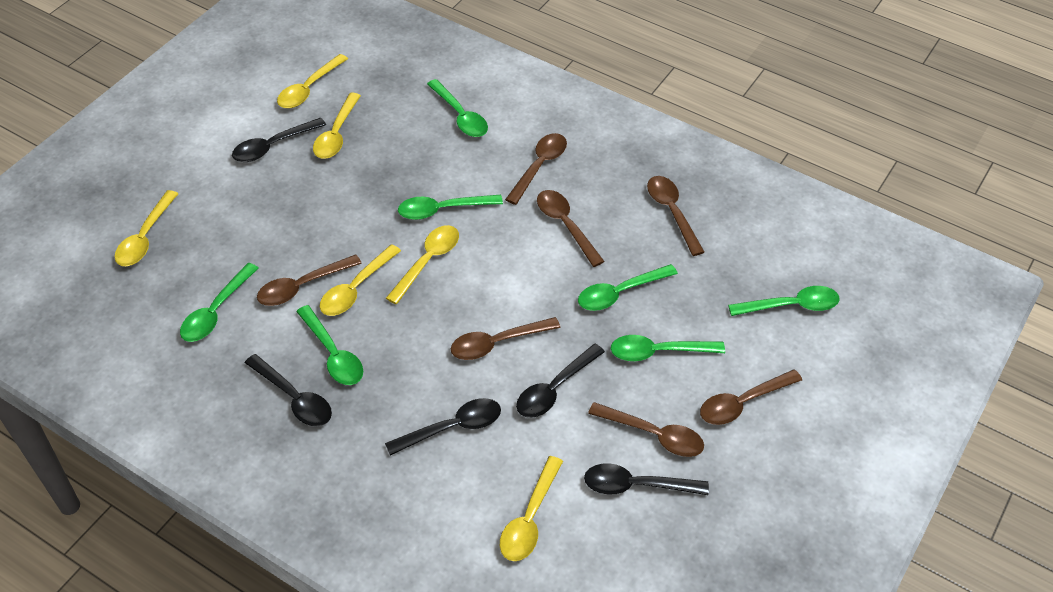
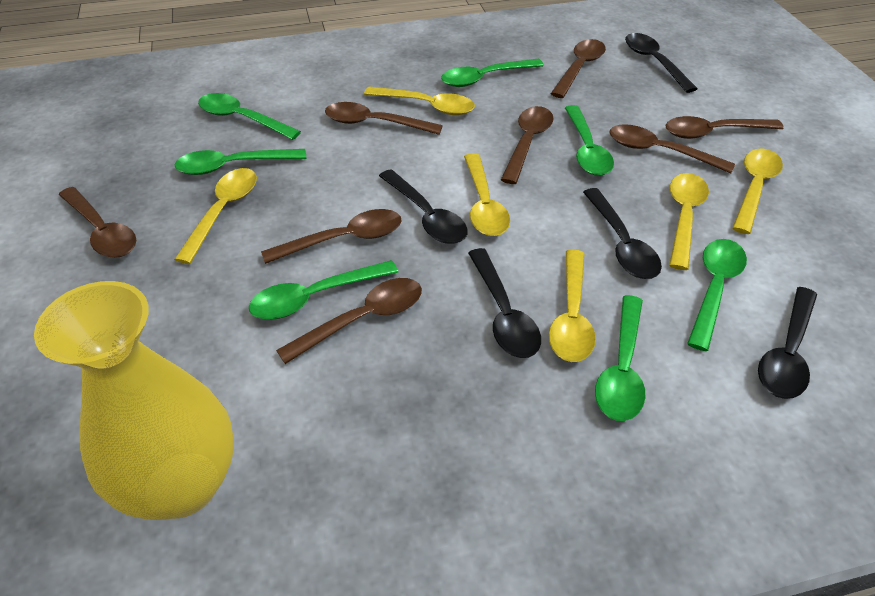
brown spoon: [257,254,362,306] [451,317,561,360] [505,133,567,205] [537,190,605,267] [588,402,704,457] [647,176,704,256] [700,369,802,425] = 7 -> [59,187,136,258] [261,209,402,264] [276,278,422,364] [325,102,443,135] [501,106,554,184] [551,39,606,98] [609,124,735,173] [665,116,784,139] = 8
yellow vase: none = 0 -> [34,281,234,520] = 1

